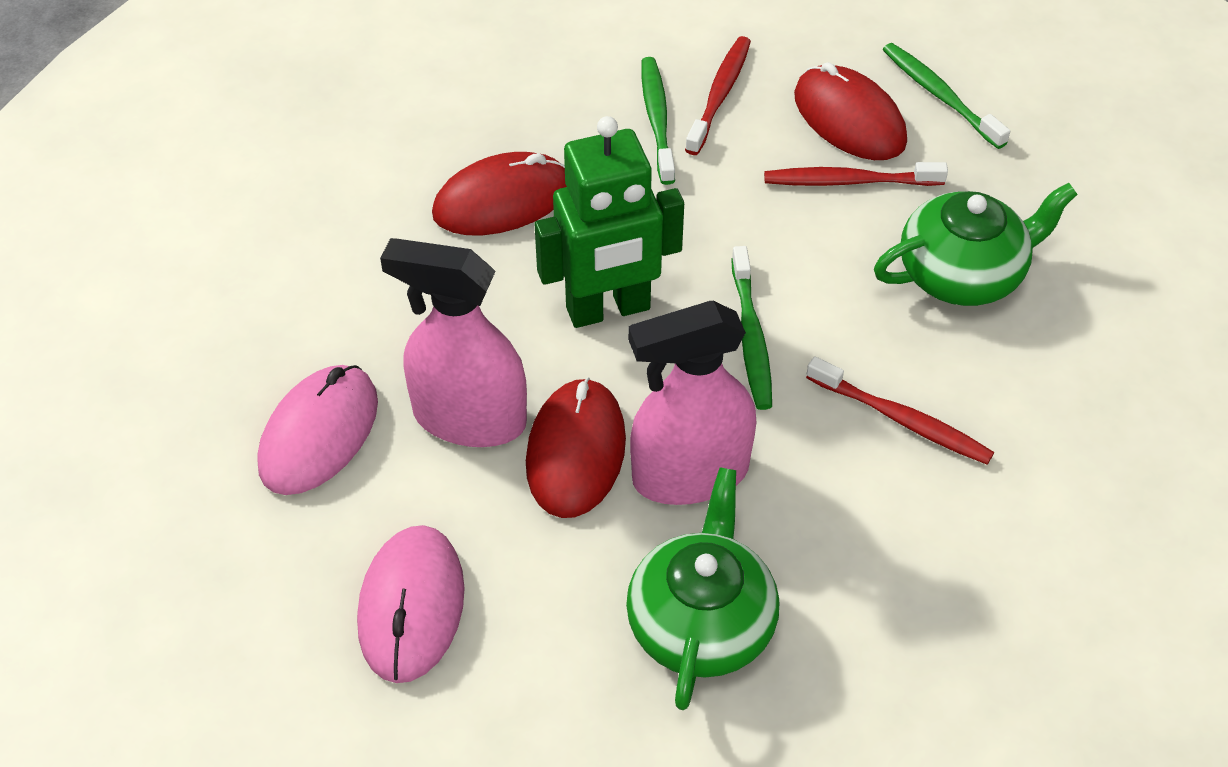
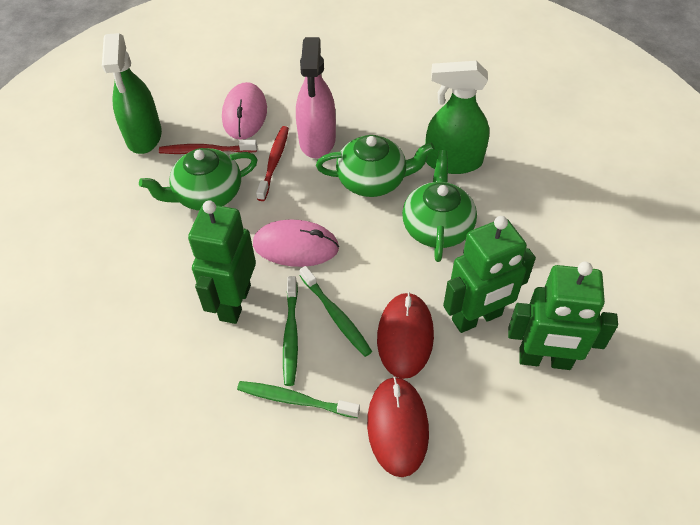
green robot: [535,116,684,328] = 1 -> [188,200,256,324] [443,216,536,333] [508,262,618,370] = 3
green spray bottle: none = 0 -> [102,33,162,154] [425,61,490,174] = 2
green teapot: [626,468,779,710] [874,183,1078,306] = 2 -> [139,148,258,211] [316,135,435,197] [402,150,477,262] = 3
pink spray bottle: [380,238,527,447] [628,301,756,505] = 2 -> [296,37,336,158] = 1
red mouse: [432,152,567,235] [526,377,626,518] [794,62,907,160] = 3 -> [367,377,429,477] [377,292,434,379] = 2
red toothbrush: [685,36,751,155] [764,162,948,186] [806,356,994,464] = 3 -> [159,140,257,154] [256,126,289,201] = 2

